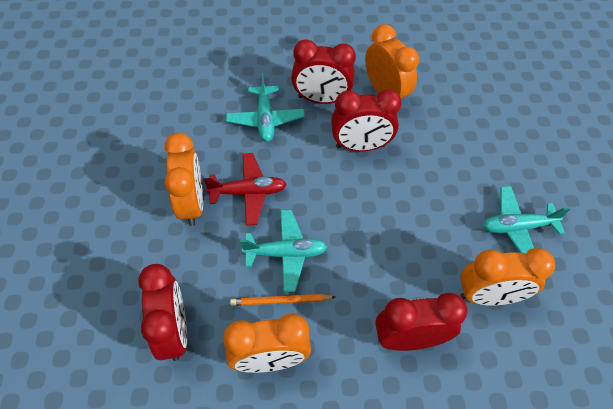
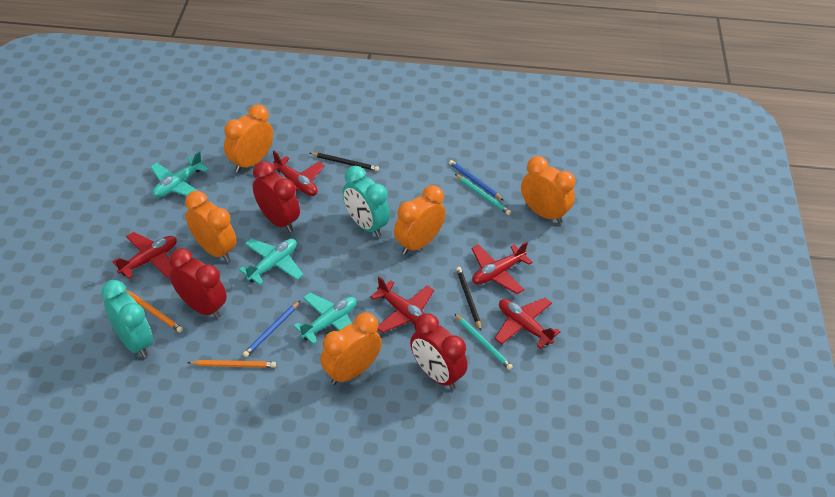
black pencil: none = 0 -> [310,153,379,171] [456,267,481,331] = 2
blue pencil: none = 0 -> [243,301,300,357] [449,160,504,201] = 2
orange clock: [164,133,203,226] [223,313,311,373] [365,24,419,99] [460,248,555,306] = 4 -> [185,191,236,262] [224,104,273,173] [321,312,382,385] [394,185,446,255] [521,156,575,224] = 5
orange pencil: [230,294,335,306] = 1 -> [124,290,183,332] [187,360,276,368] = 2
red clock: [138,264,187,361] [291,39,356,104] [331,89,402,151] [375,293,468,351] = 4 -> [169,248,227,319] [253,161,300,232] [410,313,468,390] = 3
red plane: [204,153,287,225] = 1 -> [112,232,177,279] [273,151,325,196] [370,276,434,333] [472,241,533,294] [495,298,561,349] = 5
turquoise clock: none = 0 -> [101,280,153,358] [342,166,390,237] = 2
turquoise pencil: none = 0 -> [455,174,511,215] [455,314,513,370] = 2

